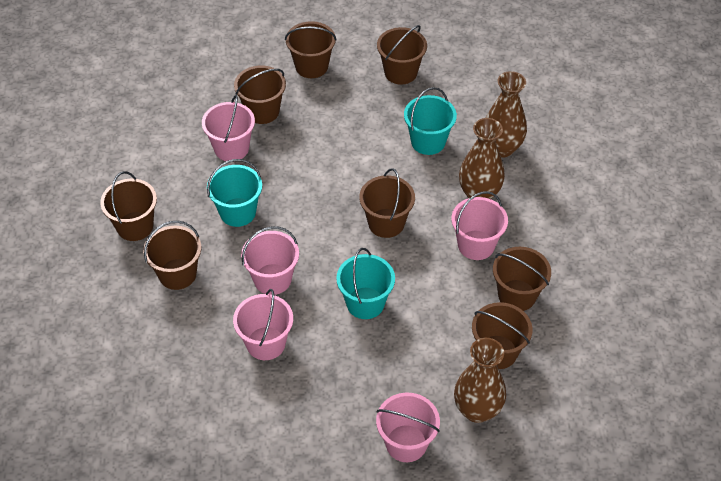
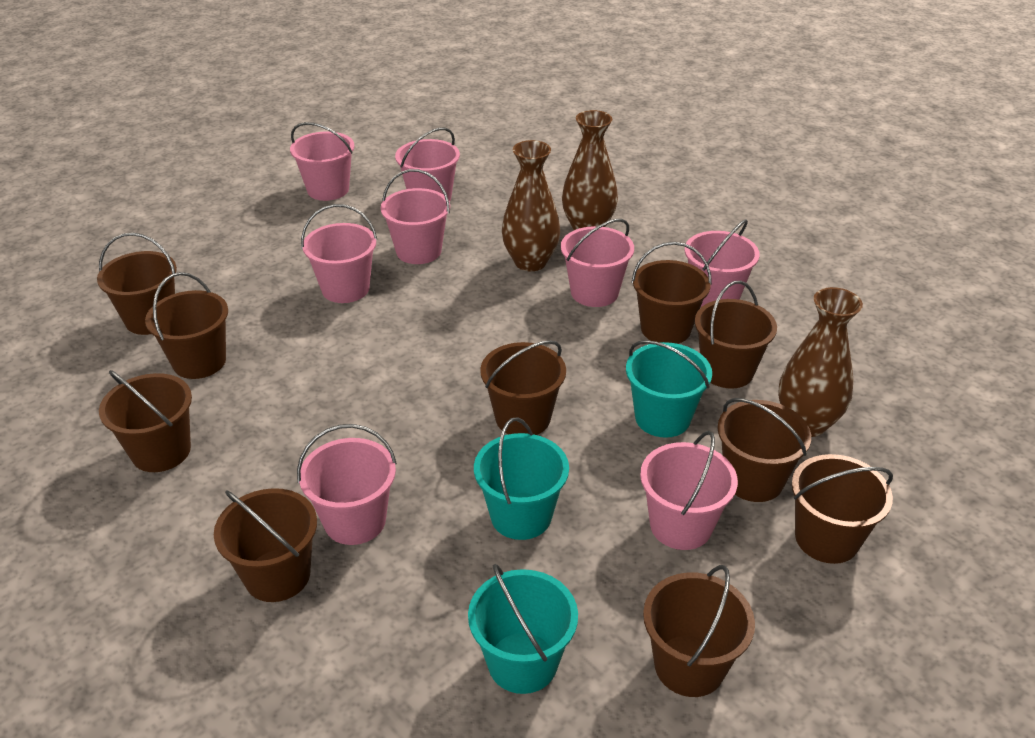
brown bucket: [100,171,157,241] [143,221,201,290] [234,66,286,124] [285,21,337,78] [359,168,415,238] [377,25,427,85] [472,302,532,369] [493,247,551,311] = 8 -> [97,233,177,335] [99,370,192,472] [145,272,228,379] [214,488,317,602] [480,340,566,435] [631,242,712,344] [643,565,755,697] [695,281,777,388] [718,398,811,502] [792,454,893,564] = 10
pink bucket: [202,95,255,161] [233,289,293,360] [241,226,299,295] [376,393,440,462] [451,191,508,260] = 5 -> [290,122,354,201] [297,424,397,545] [301,204,377,303] [381,169,450,264] [395,128,460,201] [561,219,634,307] [640,431,738,550] [685,219,760,308] = 8

